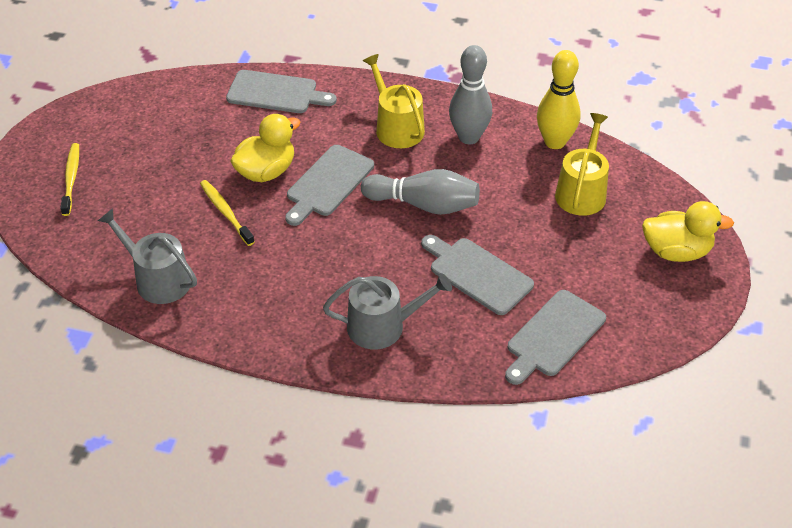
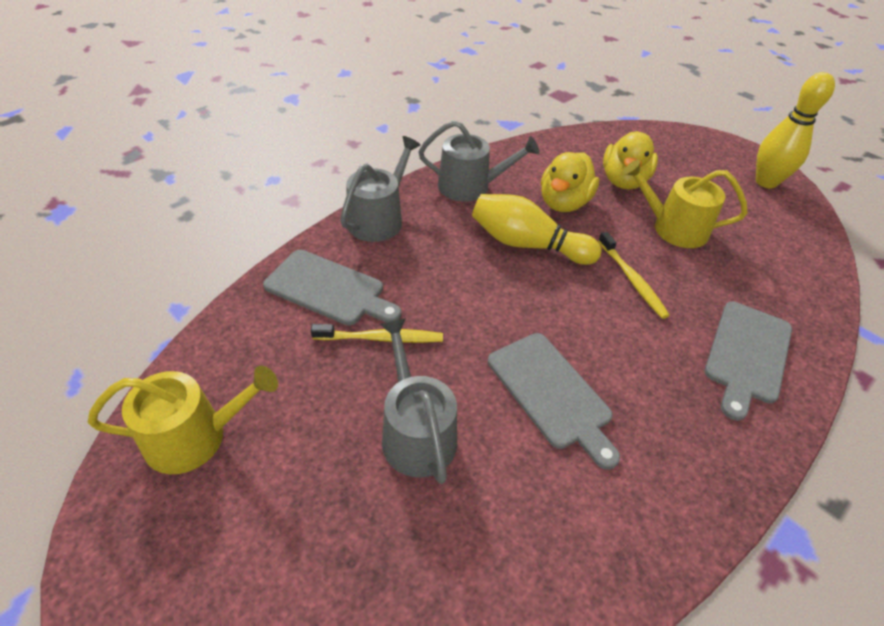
grey bowling pin: [361,169,480,215] [449,45,492,144] = 2 -> none = 0
grey cutting board: [226,70,337,113] [285,145,374,226] [421,235,534,315] [505,290,606,385] = 4 -> [263,250,401,326] [488,333,620,470] [705,301,792,421] = 3
grey watering can: [98,208,197,304] [323,273,452,349] = 2 -> [340,136,420,242] [380,318,457,484] [419,120,539,202] = 3
yellow bowling pin: [537,50,581,149] = 1 -> [472,194,602,265] [756,72,835,189] = 2

